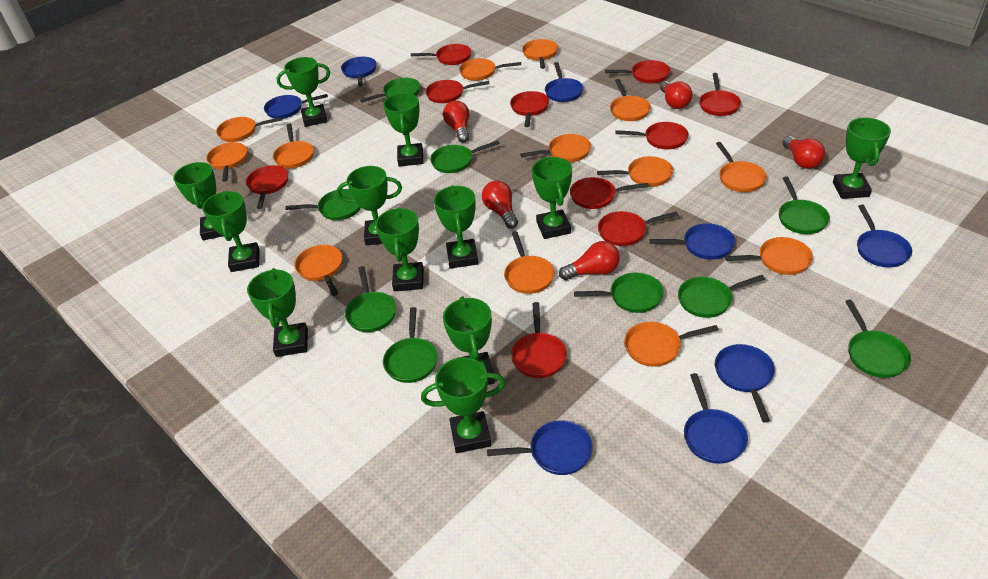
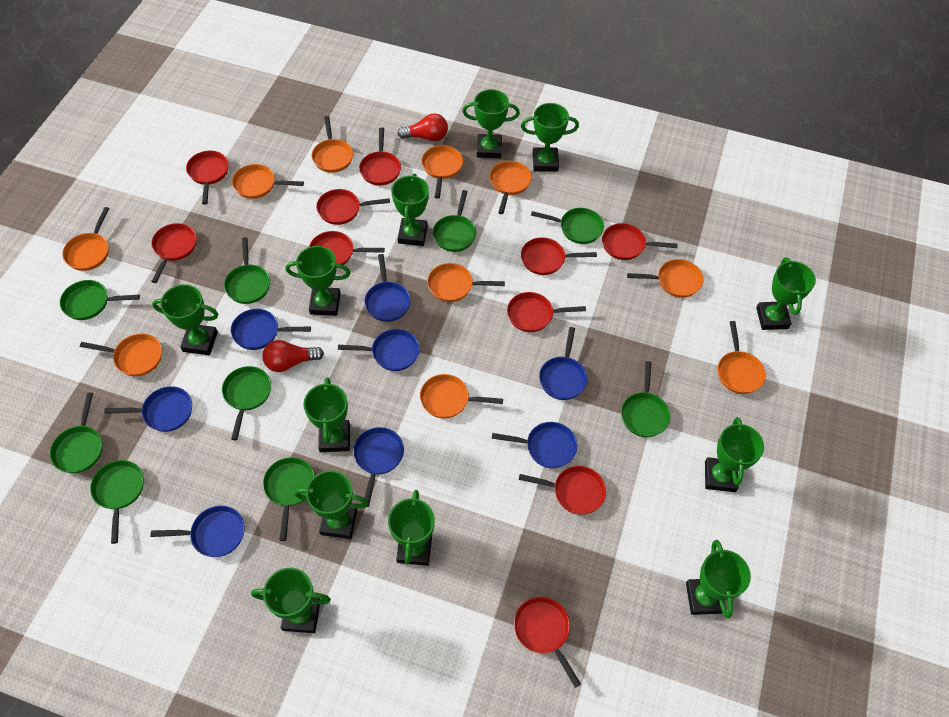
orange pan: [206,142,247,182] [216,117,282,142] [273,124,314,168] [294,245,342,296] [459,58,521,81] [504,231,555,294] [520,134,591,162] [522,39,558,69] [597,156,673,187] [610,79,651,121] [624,322,718,367] [716,142,766,192] [725,237,813,275] = 13 -> [62,207,110,271] [80,334,162,376] [232,164,304,199] [312,116,353,173] [420,374,503,419] [422,145,463,198] [427,263,505,302] [490,161,532,214] [627,259,703,298] [718,321,766,394] = 10
red light bulb: [443,101,469,143] [482,180,518,229] [559,241,620,280] [660,81,693,109] [782,136,825,169] = 5 -> [262,340,324,372] [398,113,448,141] = 2

